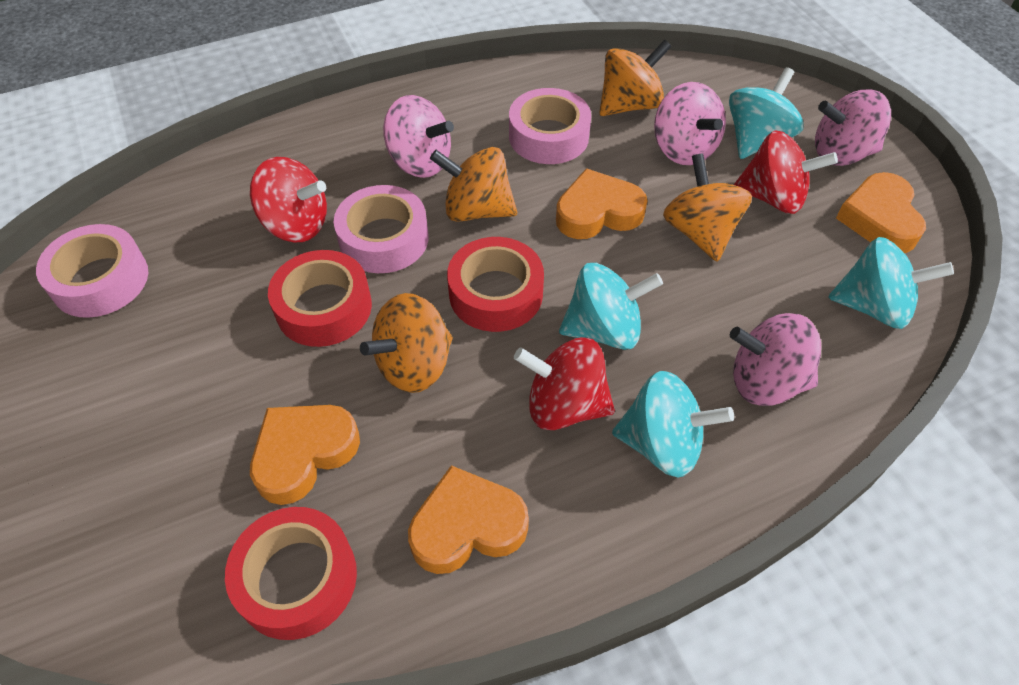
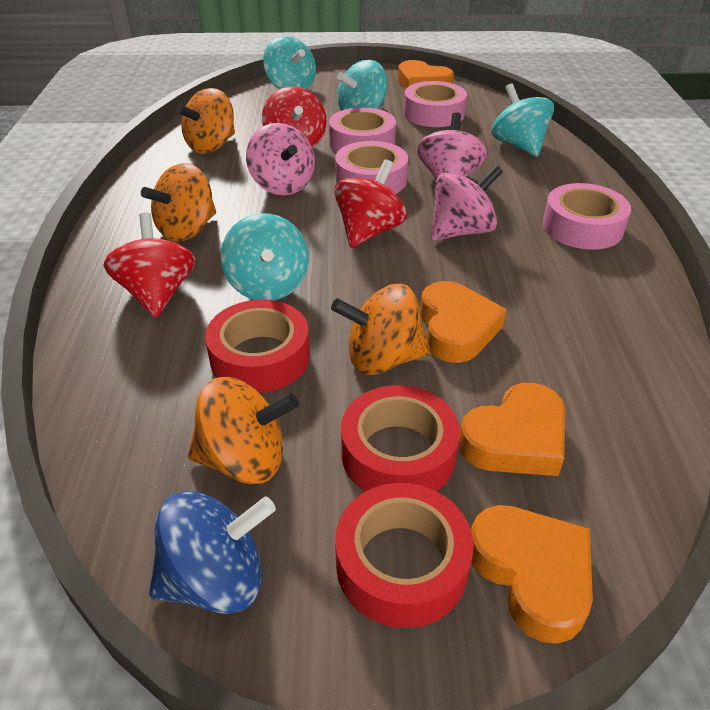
blue spinning top: none = 0 -> [149,491,276,614] = 1
pink spinning top: [383,95,454,178] [654,82,726,165] [730,313,821,406] [815,90,891,166] = 4 -> [246,123,315,195] [417,112,487,179] [431,165,503,241] = 3
pink tape: [36,224,148,318] [334,185,428,273] [509,88,591,164] = 3 -> [329,107,396,153] [335,141,408,194] [404,81,467,127] [543,183,631,250] = 4

